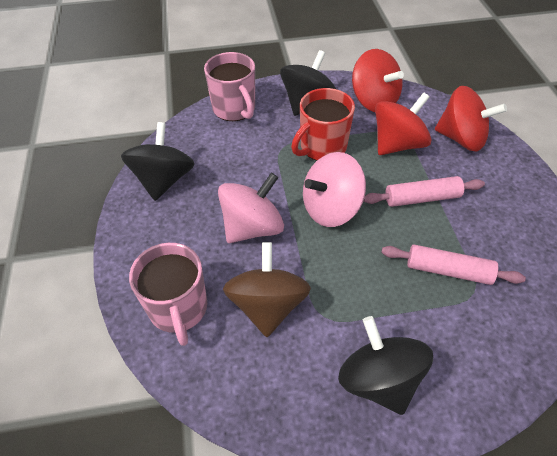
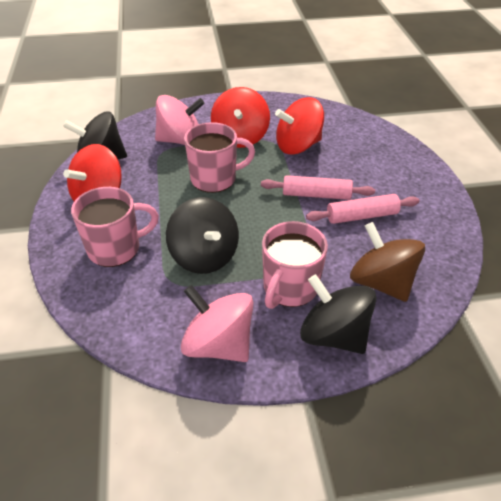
pink mug: [129,243,207,346] [204,52,255,121] = 2 -> [71,187,159,267] [184,122,255,193] [262,221,328,309] = 3
red mug: [291,88,355,161] = 1 -> none = 0

